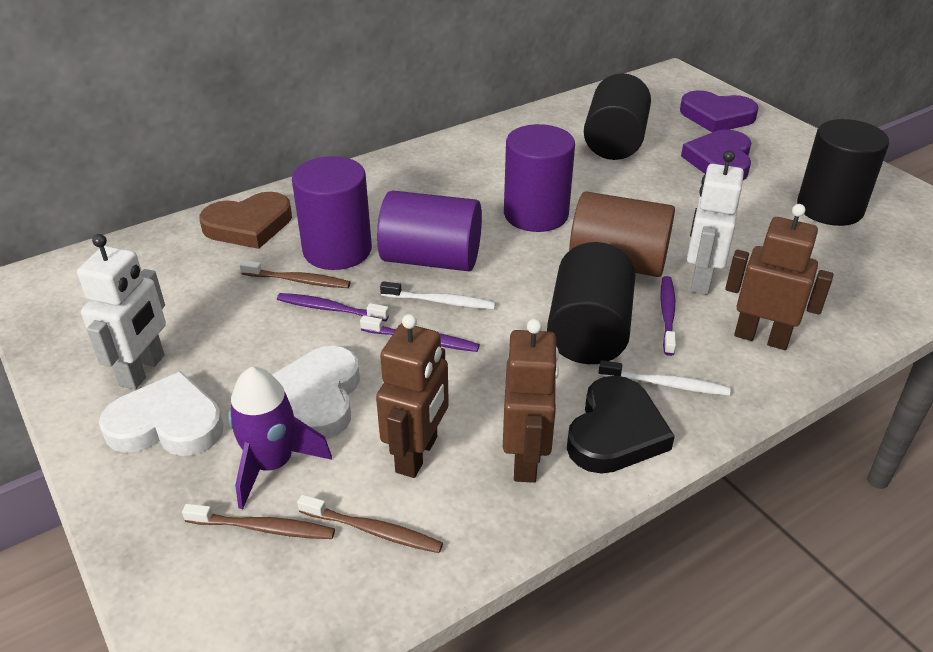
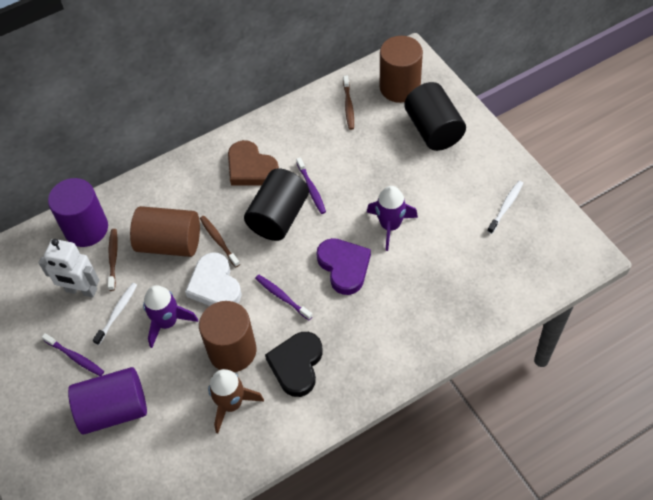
black cylinder: [547,242,635,364] [584,73,651,160] [797,119,889,226] = 3 -> [244,168,309,241] [404,82,466,151] = 2
brown cylinder: [569,191,675,277] = 1 -> [130,206,200,257] [199,301,257,372] [380,36,423,103] = 3
brown robot: [376,314,449,478] [503,319,559,483] [725,204,834,350] = 3 -> none = 0
brown rocket: none = 0 -> [208,369,264,433] = 1
purple cylinder: [292,156,372,270] [377,190,482,271] [504,124,575,232] = 3 -> [48,178,108,247] [68,367,147,435] = 2
purple heart: [680,90,759,132] [681,130,751,180] = 2 -> [316,238,371,295] = 1
purple rocket: [228,367,332,509] = 1 -> [143,285,198,348] [367,186,418,251] = 2
white heart: [99,371,223,456] [272,346,360,440] = 2 -> [185,252,242,306] = 1
white robot: [77,234,166,390] [687,150,744,295] = 2 -> [39,239,99,298] = 1

